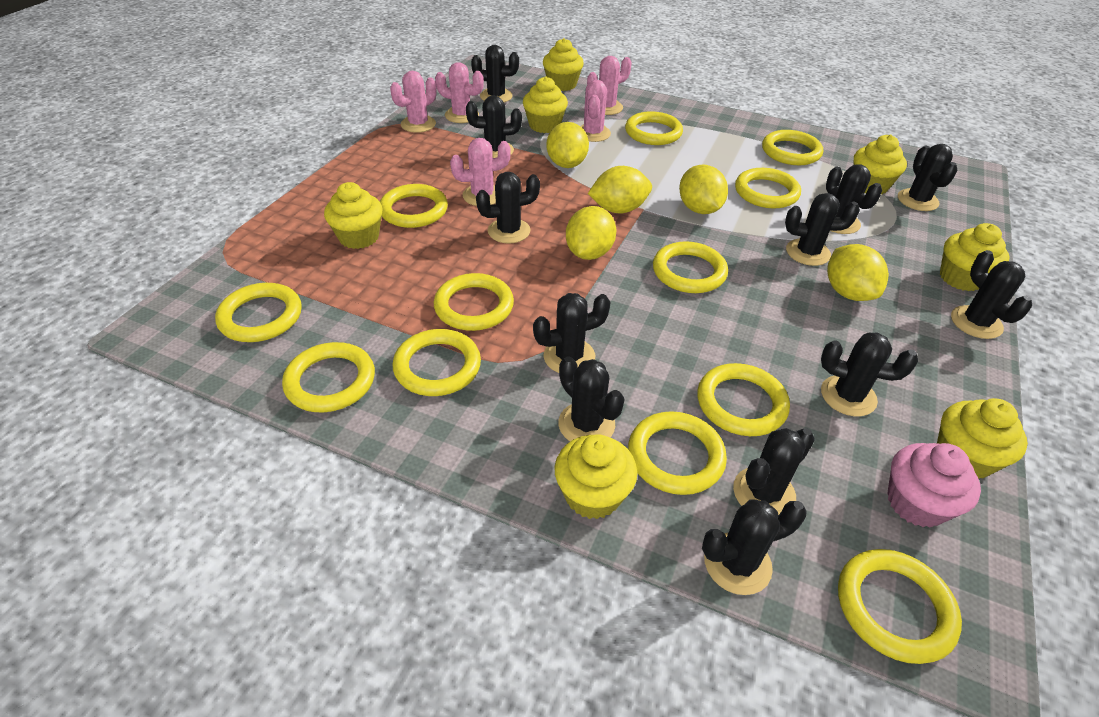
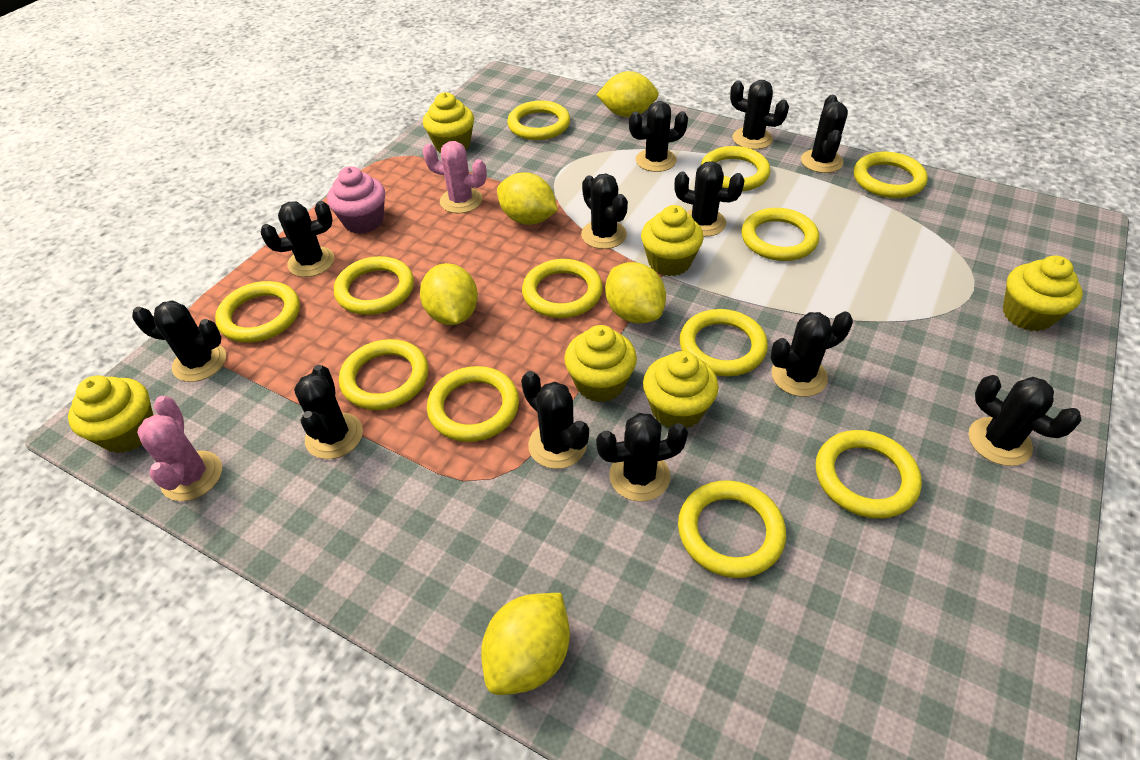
pink cactus: [390,71,437,133] [435,62,484,123] [450,138,511,206] [580,80,611,142] [587,56,632,115] = 5 -> [137,396,222,501] [423,141,487,214] = 2
yellow cupcake: [324,182,382,249] [523,76,568,133] [543,38,584,91] [554,434,637,519] [853,135,907,194] [937,398,1028,479] [940,223,1010,291] = 7 -> [68,375,153,453] [423,92,474,153] [564,325,637,402] [641,205,704,276] [643,351,719,429] [1003,256,1083,331] = 6

